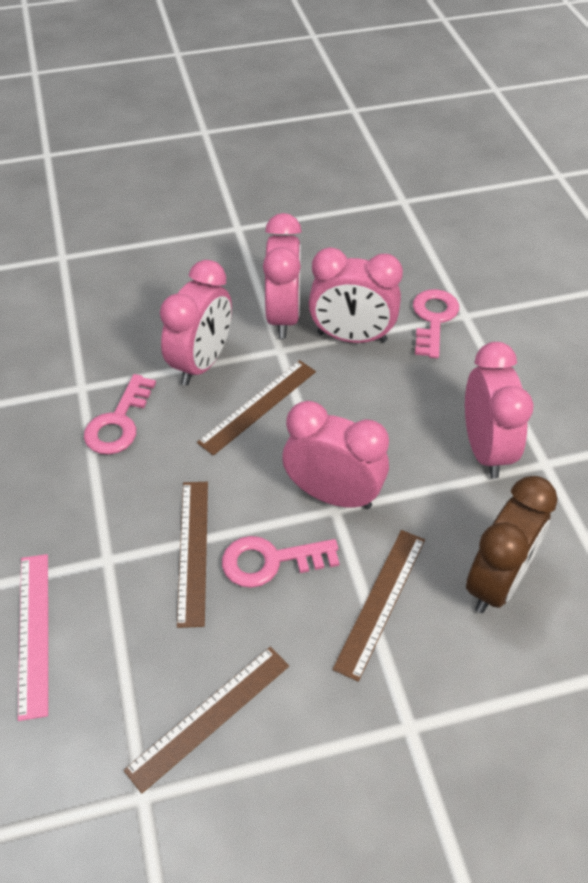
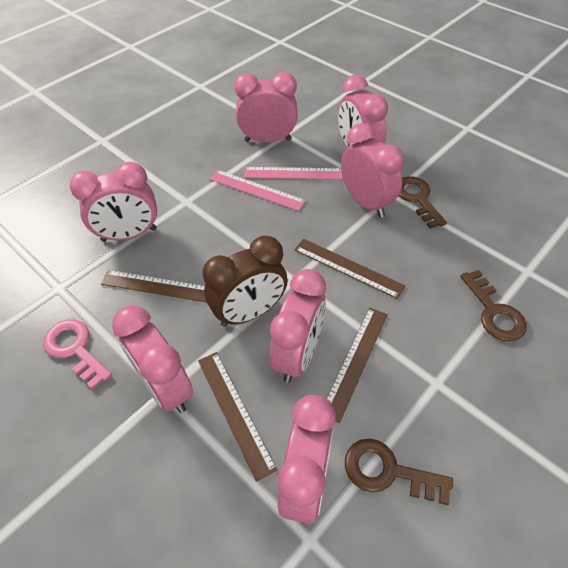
brown key: none = 0 -> [345,439,453,505] [399,176,447,229] [460,270,527,341] = 3
pink clock: [160,260,232,385] [263,213,302,338] [282,401,389,509] [309,247,403,343] [465,342,534,478] = 5 -> [70,162,157,242] [112,306,193,413] [234,72,298,143] [269,269,326,382] [278,395,336,524] [338,75,388,148] [341,123,404,218] = 7
pink key: [84,374,156,455] [222,536,339,588] [413,289,459,358] = 3 -> [43,319,112,390] = 1
pink ruler: [18,554,48,721] = 1 -> [210,170,306,211] [244,167,343,179] = 2

